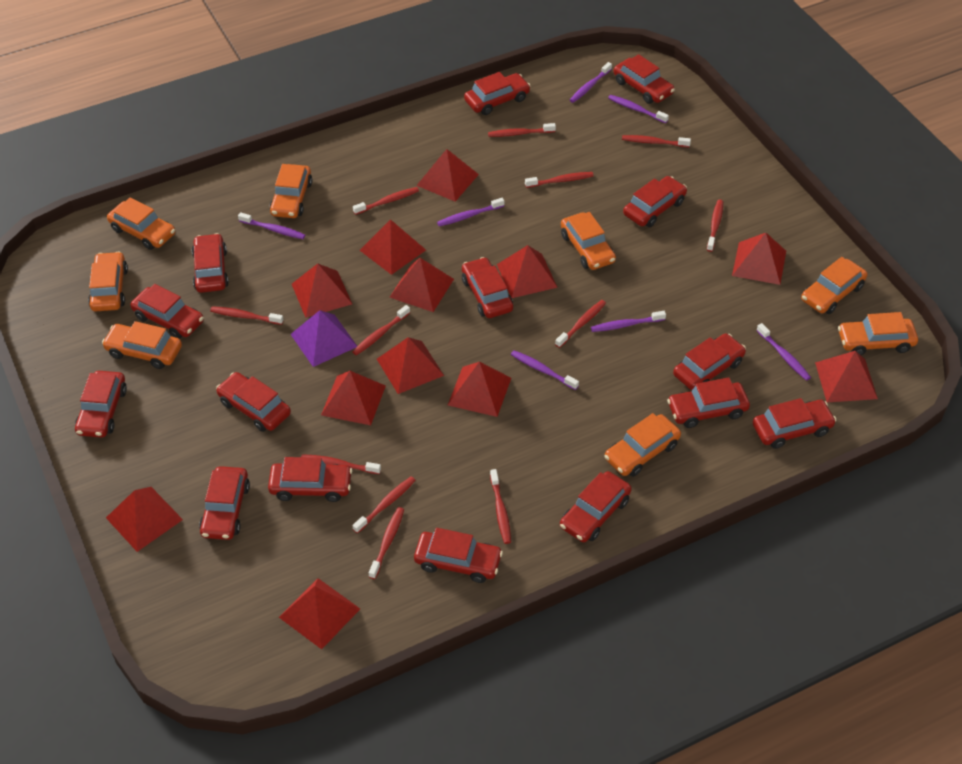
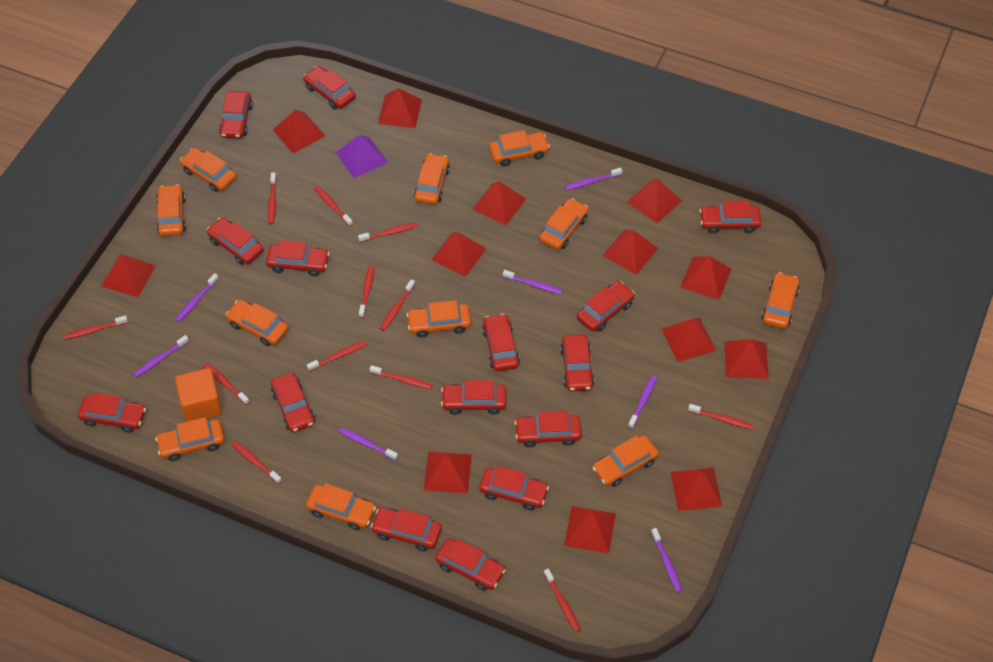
orange car: [88,251,128,311] [102,321,182,369] [107,197,175,250] [269,164,312,218] [561,212,616,270] [604,413,681,477] [801,257,867,314] [838,312,918,355] = 8 -> [155,417,224,461] [156,184,186,237] [180,148,237,192] [226,300,288,346] [306,483,376,530] [407,300,471,338] [414,153,450,205] [489,130,550,166] [539,198,588,250] [592,436,659,487] [761,272,800,329] = 11
orange cube: none = 0 -> [175,368,222,422] = 1
red pyramid: [106,487,183,552] [279,578,360,649] [292,263,352,318] [321,371,386,425] [360,219,426,275] [377,337,444,394] [390,258,454,312] [416,149,479,202] [448,362,511,417] [497,245,558,298] [732,233,786,285] [815,351,878,402] = 12 -> [101,254,156,297] [273,110,325,154] [378,88,422,128] [424,452,472,493] [431,232,487,277] [473,181,526,225] [564,506,616,553] [603,229,658,275] [627,179,682,223] [662,318,716,362] [670,467,722,511] [680,256,731,300] [724,339,768,379] = 13

